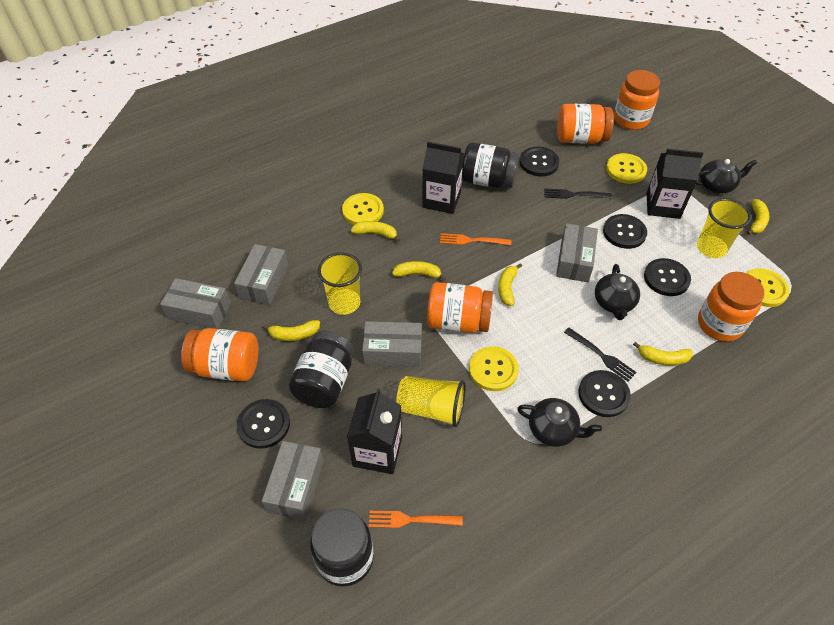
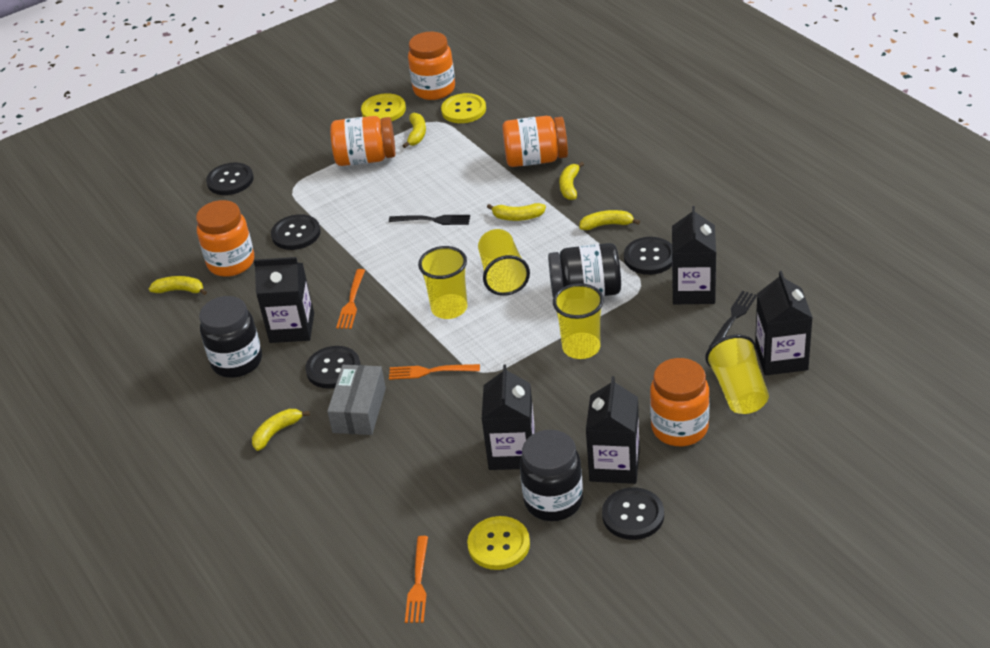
black carton: [347,388,402,474] [422,142,464,214] [647,149,703,219] = 3 -> [254,257,314,343] [482,365,535,470] [586,376,640,484] [672,206,716,304] [755,271,813,376] = 5
black teapot: [517,398,602,447] [595,264,640,320] [696,159,757,194] = 3 -> none = 0
grey box: [160,278,231,329] [234,244,289,305] [262,441,324,520] [362,321,422,367] [556,223,598,282] = 5 -> [327,365,386,435] = 1
orange fork: [369,511,463,528] [440,233,511,245] = 2 -> [336,269,365,329] [389,364,480,380] [405,536,428,623] = 3
yellow button: [342,193,384,225] [469,346,519,391] [606,153,647,184] [746,268,790,307] = 4 -> [361,93,406,121] [441,93,486,123] [467,516,530,570] = 3
yellow cup: [318,252,362,315] [396,376,465,427] [697,198,751,258] = 3 -> [418,246,467,319] [478,229,530,296] [553,283,604,359] [705,334,769,414] = 4

